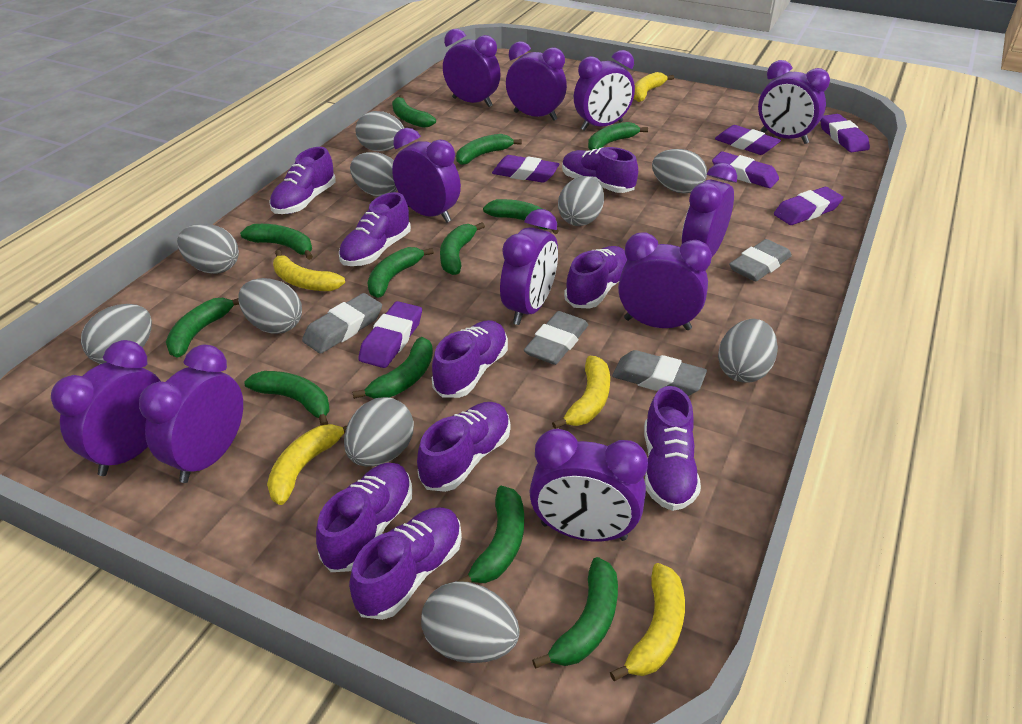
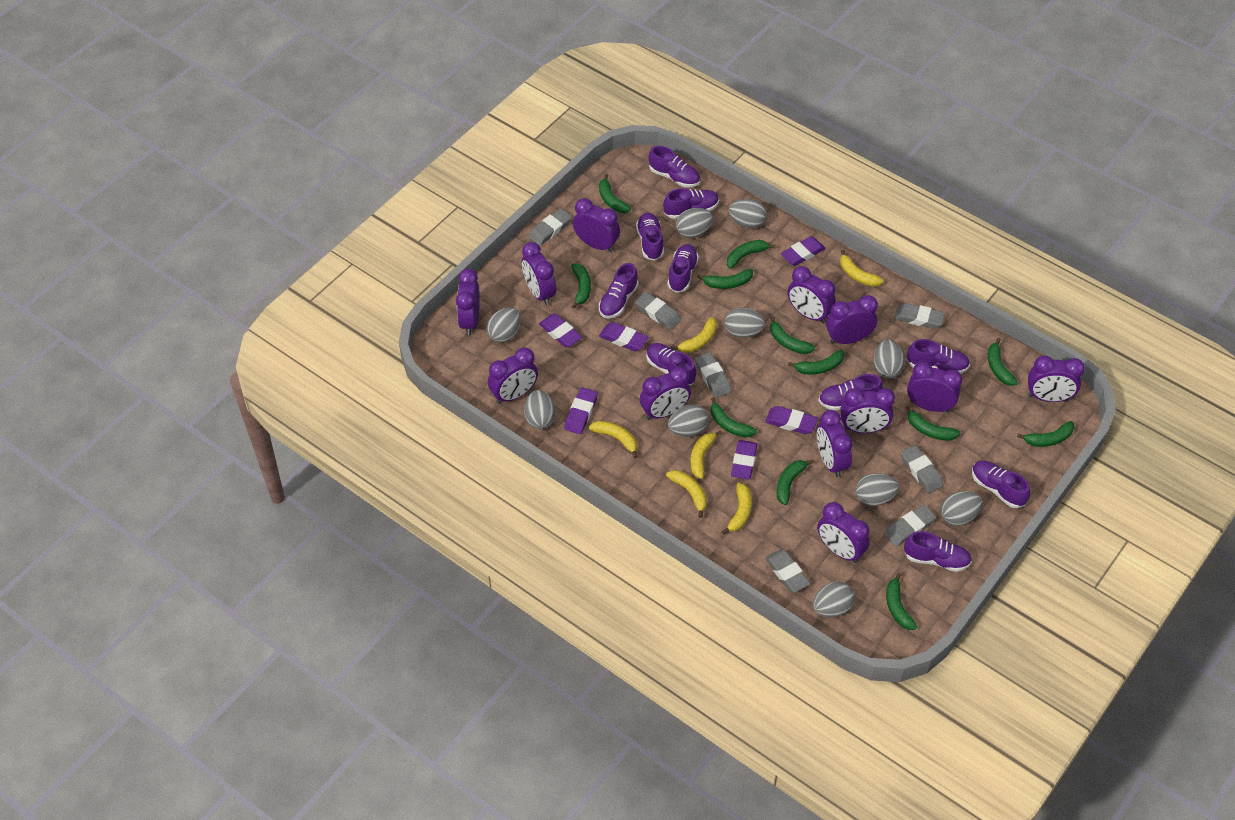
grey eraser: [302,293,382,354] [524,311,588,365] [612,350,707,396] [729,239,792,281] = 4 -> [529,208,572,246] [635,292,681,330] [695,352,732,398] [765,549,810,592] [884,505,936,547] [894,303,945,329] [901,445,943,493] = 7
purple clock: [51,340,161,476] [139,345,243,483] [392,128,461,223] [443,29,501,107] [500,209,558,325] [506,41,567,121] [529,429,648,541] [574,50,635,131] [618,232,712,330] [682,163,737,257] [758,60,830,144] = 11 -> [456,269,480,335] [488,347,538,404] [522,242,556,306] [573,198,620,252] [640,366,691,420] [788,266,836,324] [817,410,853,478] [817,502,870,563] [826,295,878,344] [840,388,895,433] [907,362,962,412] [1028,356,1085,402] = 12
purple shoe: [269,147,336,214] [316,463,412,572] [339,192,411,266] [349,507,462,620] [417,402,510,492] [432,320,508,398] [562,147,638,193] [564,246,628,309] [644,386,701,511] = 9 -> [599,263,638,318] [636,213,664,261] [646,343,696,385] [649,146,700,188] [663,188,719,219] [667,244,699,293] [819,374,883,410] [904,531,972,572] [907,339,970,374] [972,461,1030,508] = 10
yellow banana: [267,424,347,505] [273,250,345,291] [552,356,610,429] [610,563,685,681] [634,72,674,102] = 5 -> [589,421,638,458] [666,470,707,518] [671,317,717,353] [690,430,722,479] [721,483,752,535] [840,250,884,287] = 6

